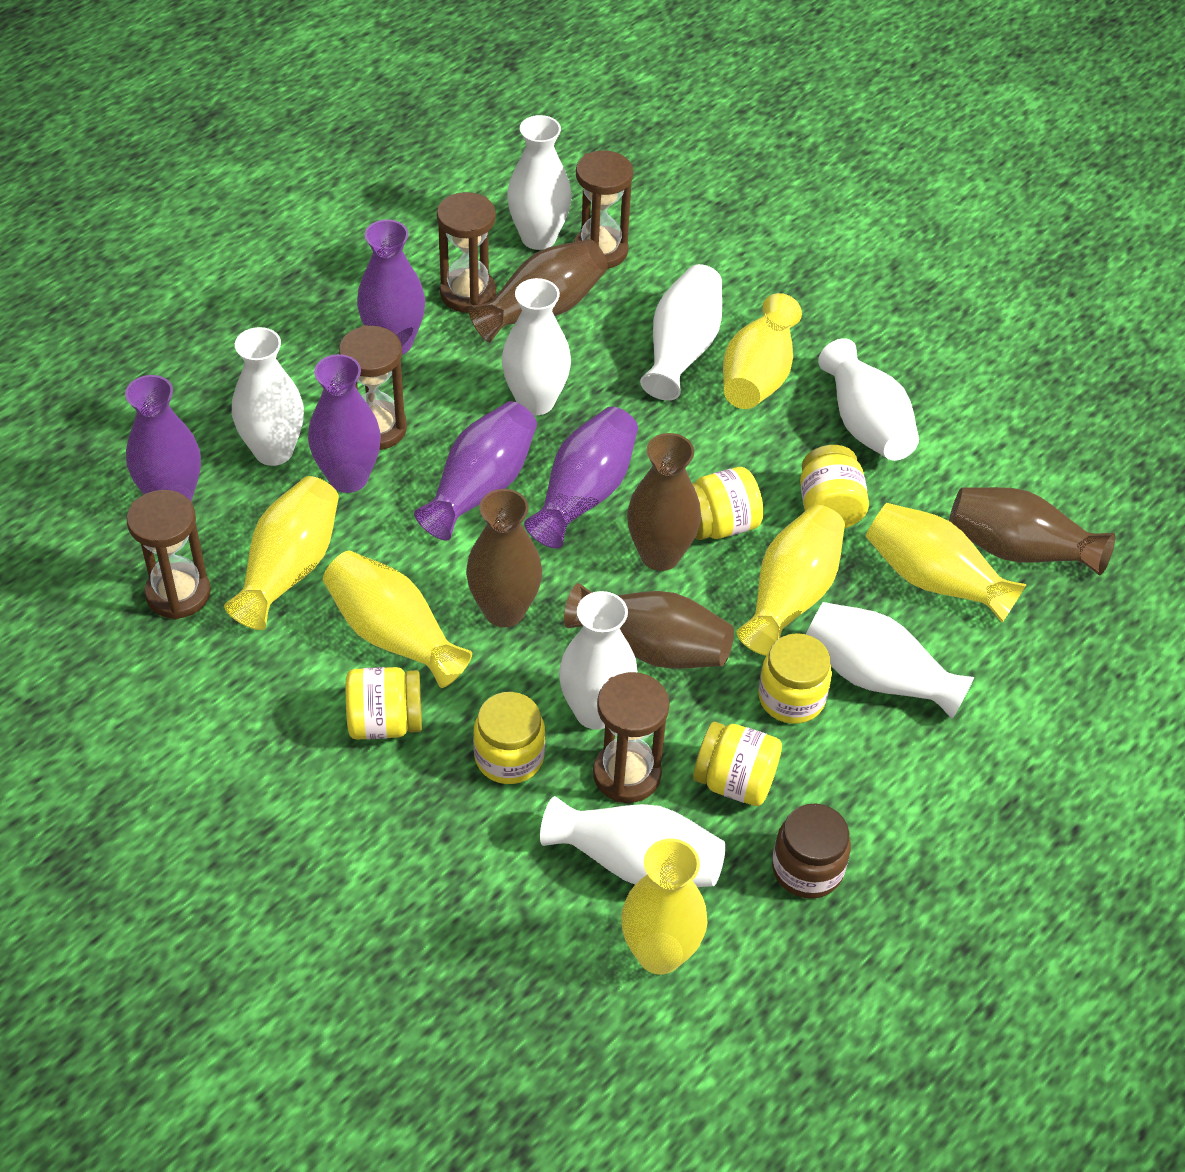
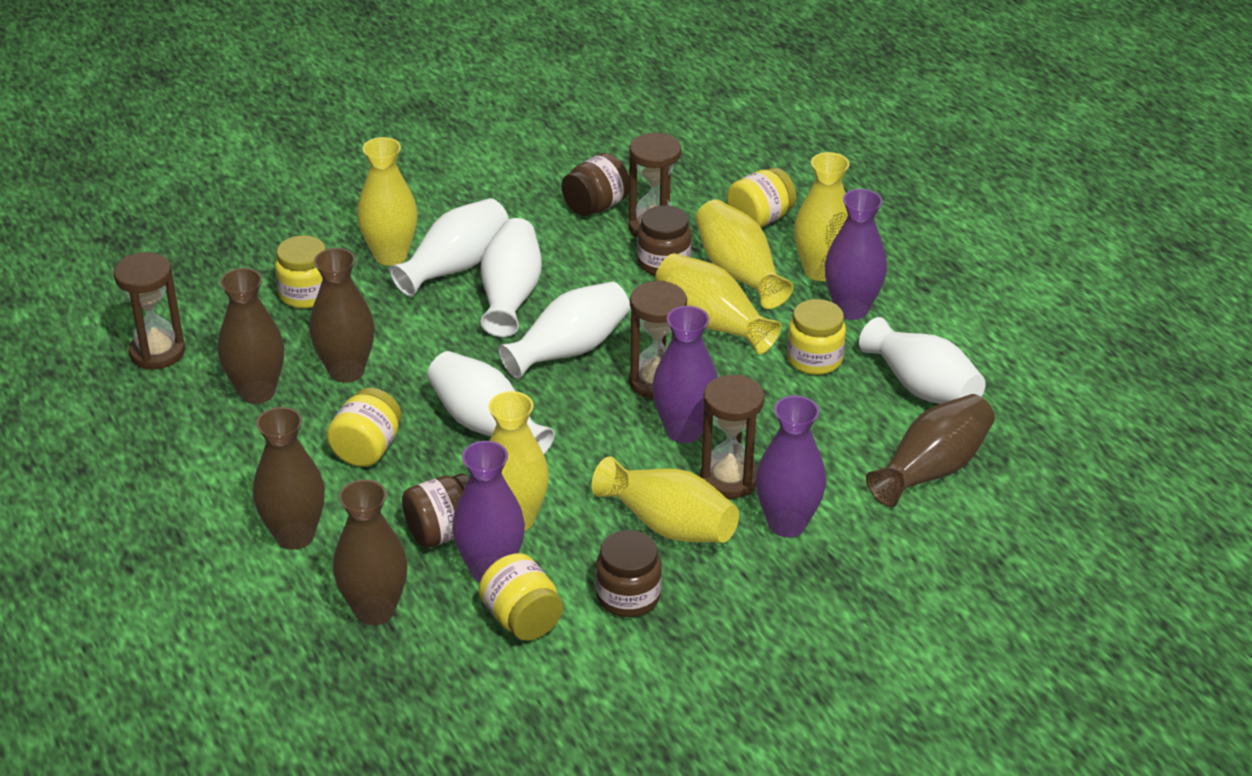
brown hourglass: [126,490,211,619] [339,325,407,450] [437,192,496,313] [574,150,633,269] [593,672,669,803] = 5 -> [114,252,185,370] [629,133,681,238] [629,280,687,399] [700,375,764,499] = 4
brown jar: [772,804,851,899] = 1 -> [402,473,469,548] [561,153,629,216] [596,530,662,617] [637,205,691,276] = 4
purple vase: [125,375,201,502] [308,354,381,493] [357,220,425,355] [414,401,537,541] [524,407,638,549] = 5 -> [452,441,525,583] [652,306,718,443] [756,396,826,537] [825,189,887,320] = 4
white vase: [232,327,304,466] [502,278,571,415] [507,115,572,250] [540,796,726,887] [559,591,638,730] [640,264,722,400] [806,602,974,719] [818,338,919,461] = 8 -> [389,198,509,297] [427,351,555,454] [481,218,542,337] [498,281,630,380] [859,317,986,404] = 5
yellow jar: [346,667,422,740] [473,692,545,784] [692,467,763,540] [693,722,782,806] [758,633,832,724] [800,445,869,528] = 6 -> [275,235,326,309] [326,388,402,467] [479,553,563,640] [727,168,796,227] [787,299,846,375] = 5

